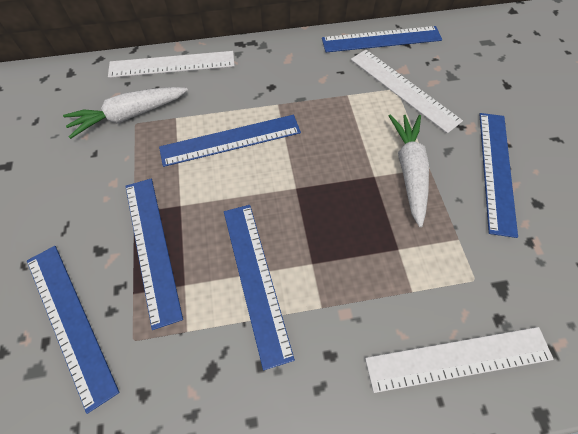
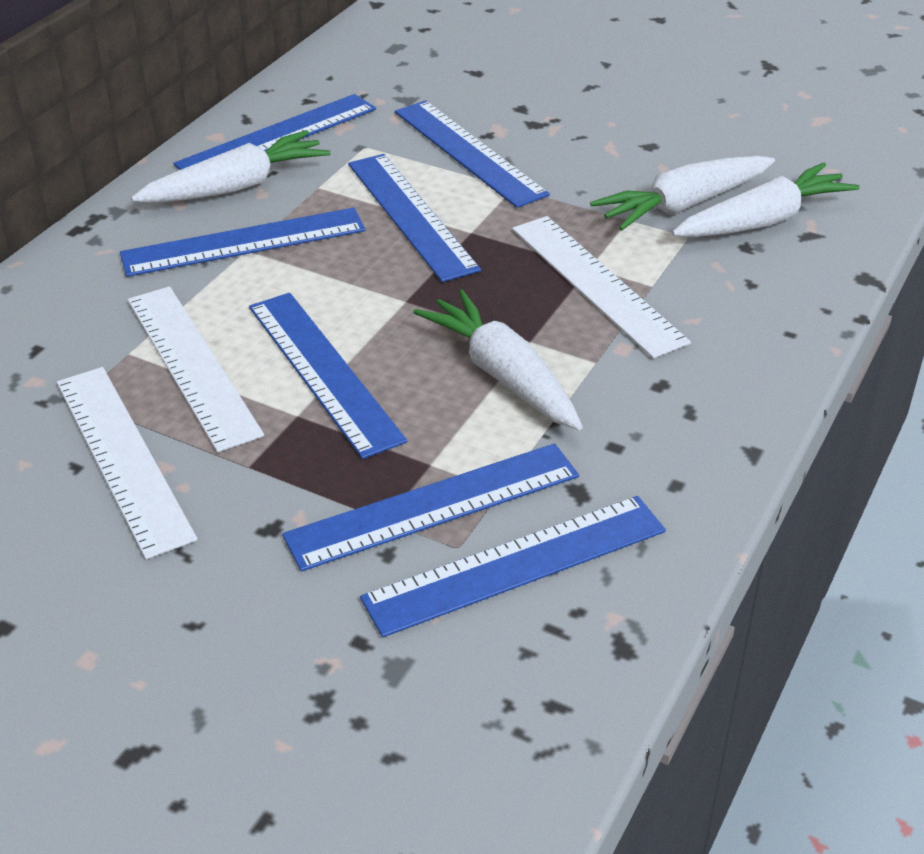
blue ruler: [27,246,120,414] [125,179,183,330] [159,115,301,167] [224,205,295,370] [322,26,442,53] [479,113,518,238] = 6 -> [120,208,366,277] [173,94,376,170] [249,293,407,459] [282,443,579,572] [348,154,481,282] [360,496,666,637] [395,100,550,208] = 7
white carrot: [63,87,188,139] [389,114,429,227] = 2 -> [131,130,330,203] [413,290,583,430] [590,156,775,231] [672,163,860,237] = 4

